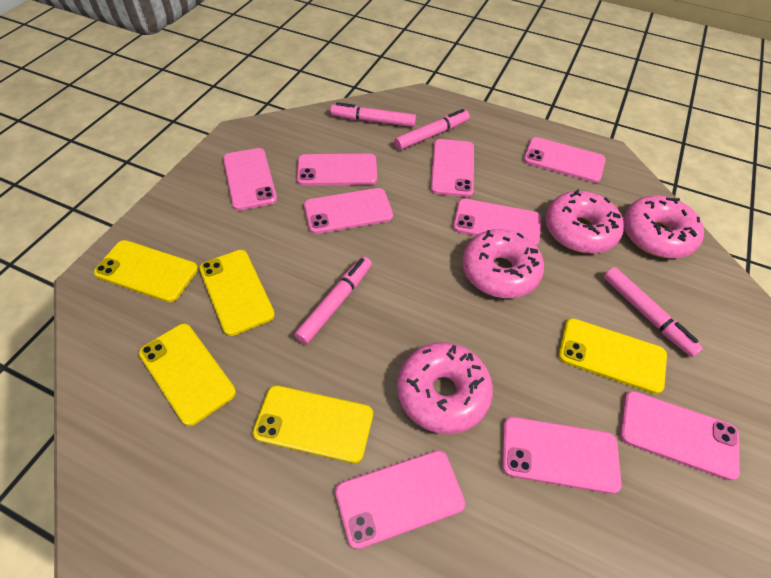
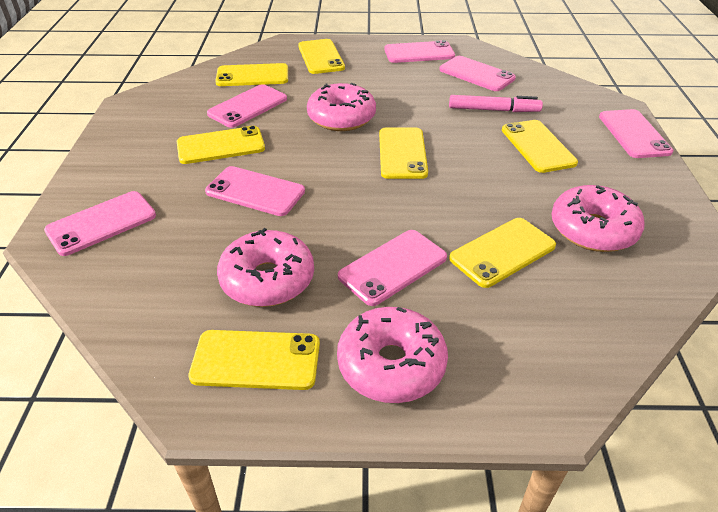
pink marker: [294,257,372,344] [330,102,416,127] [394,109,470,150] [604,267,703,357] = 4 -> [449,95,543,112] = 1
pink phone: [223,148,277,211] [297,154,377,186] [304,188,393,234] [335,450,465,549] [431,139,474,197] [453,199,542,246] [502,417,622,494] [524,137,606,183] [620,391,740,481] = 9 -> [44,191,156,256] [205,166,305,216] [207,84,287,128] [338,230,447,306] [384,40,455,63] [439,56,516,91] [599,109,673,158] = 7
yellow phone: [94,240,198,302] [139,324,236,426] [199,250,275,336] [253,385,373,463] [558,318,667,394] = 5 -> [177,126,265,164] [188,330,320,390] [215,63,288,86] [298,39,345,74] [379,128,428,179] [449,218,556,288] [502,120,578,173] = 7

